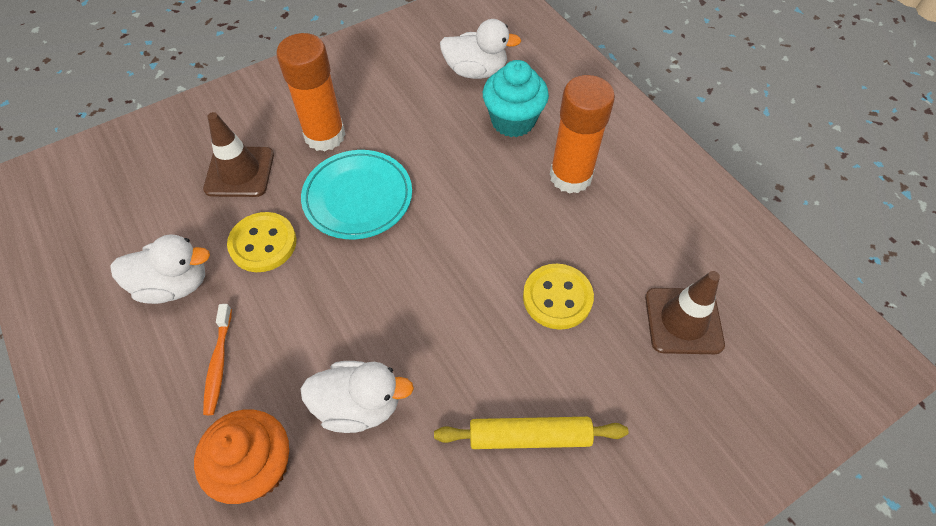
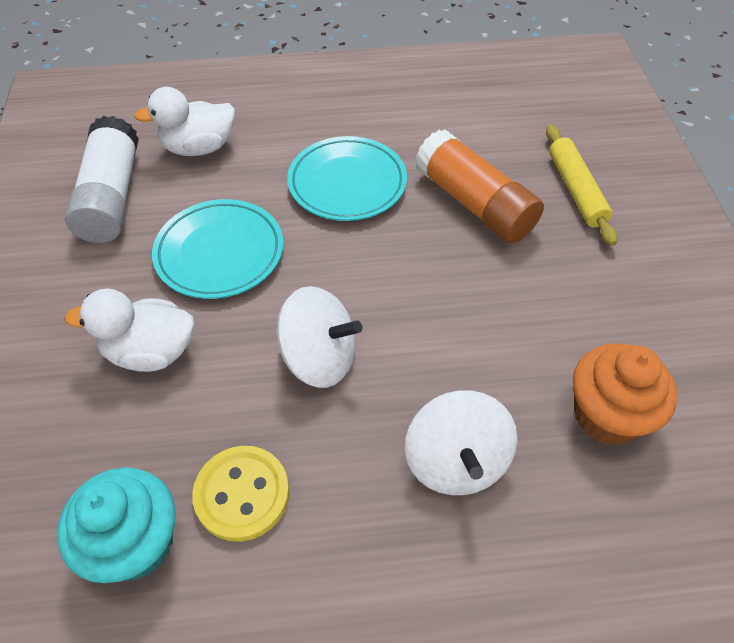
brown traffic cone: [203,112,274,197] [645,271,725,354] = 2 -> none = 0
orange glue stick: [276,33,346,152] [550,75,615,194] = 2 -> [415,130,544,244] = 1
orange toothbrush: [203,304,232,415] = 1 -> none = 0
turquoise plate: [301,150,412,239] = 1 -> [152,199,283,299] [287,136,407,221] = 2
white duck: [110,234,210,304] [300,361,414,433] [440,19,521,79] = 3 -> [64,288,194,372] [134,87,235,156] = 2
white glue stick: none = 0 -> [65,116,139,243] = 1
white spinning top: none = 0 -> [277,286,362,388] [405,391,517,495] = 2
yellow button: [227,212,296,272] [523,264,594,330] = 2 -> [192,446,290,542] = 1

